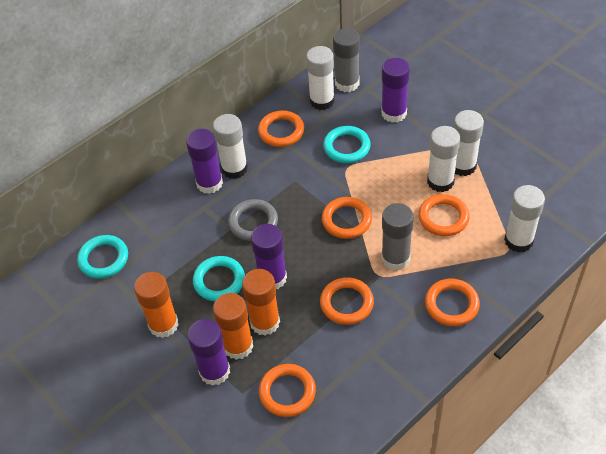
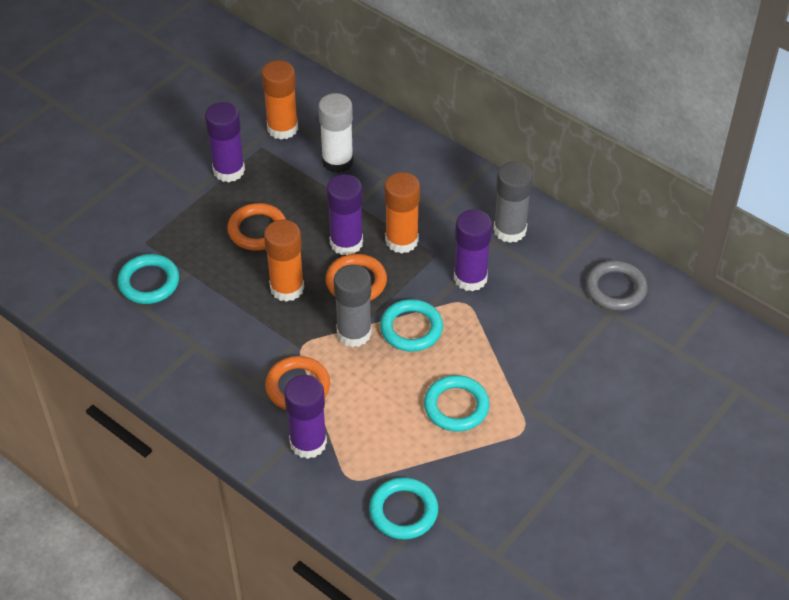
orange ring: [258,111,304,147] [259,364,316,417] [320,277,374,325] [322,197,372,239] [418,194,469,236] [425,279,480,326] = 6 -> [227,203,286,250] [265,356,330,410] [326,254,387,301] = 3
turquoise ring: [77,235,128,279] [193,256,245,301] [323,126,371,163] = 3 -> [117,254,179,304] [369,477,438,540] [380,299,443,352] [424,375,490,432] = 4
white glue stick: [213,114,248,179] [306,46,335,110] [427,126,460,192] [453,110,484,176] [504,185,545,252] = 5 -> [318,93,354,173] = 1

